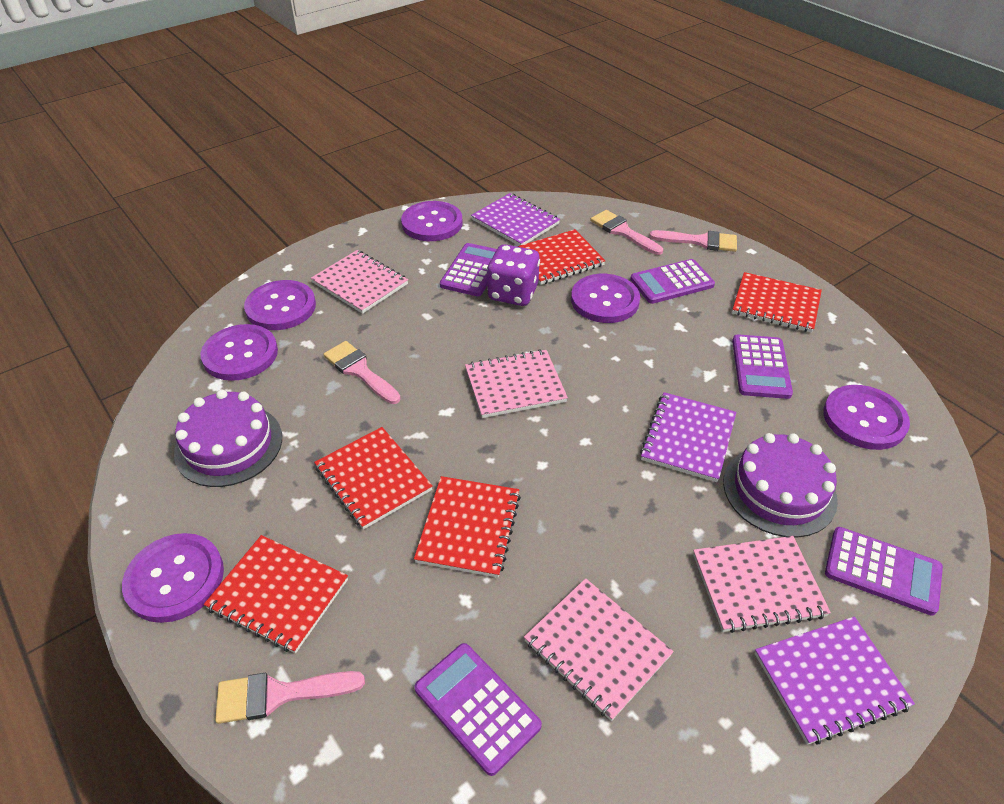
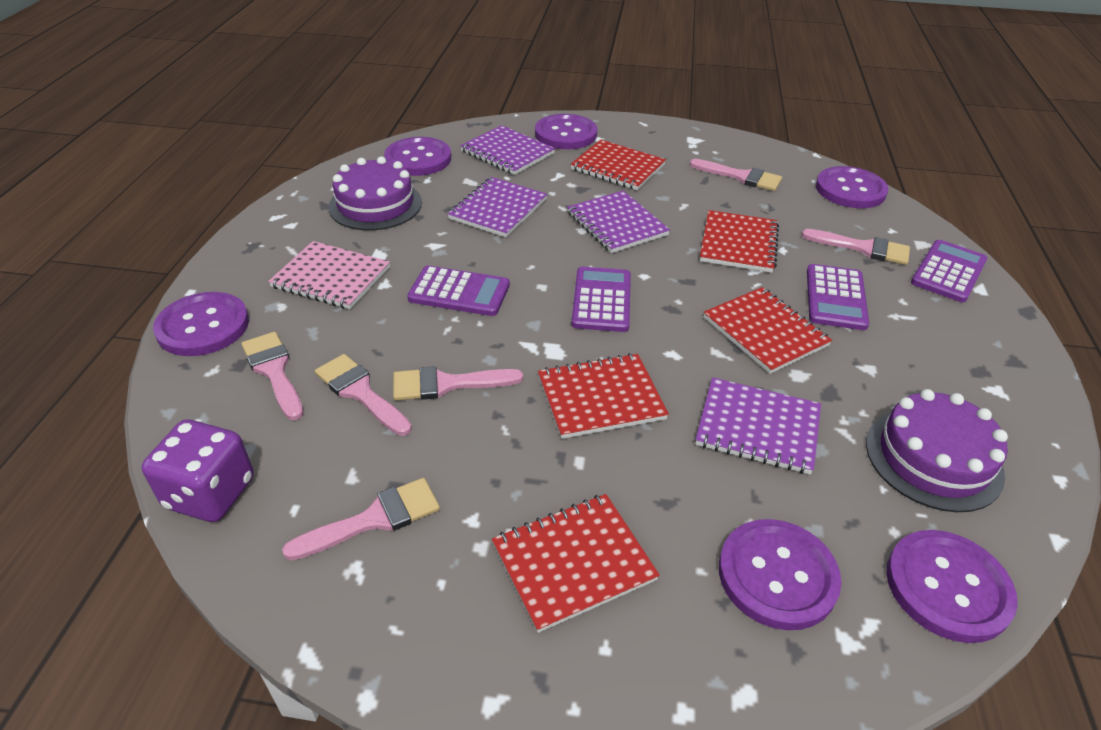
pink brush: [215,671,365,724] [323,341,401,404] [590,210,663,255] [649,230,737,252] = 4 -> [241,332,304,420] [282,478,440,560] [315,354,412,436] [393,366,523,401] [690,159,782,191] [801,229,910,265] = 6
pink notebook: [311,250,408,314] [465,349,568,418] [524,578,674,721] [693,536,831,633] = 4 -> [268,241,390,309] = 1
purple calculator: [414,643,542,776] [440,243,497,296] [630,259,715,304] [732,334,793,399] [825,527,943,616] = 5 -> [407,265,510,316] [571,267,631,332] [807,264,869,330] [911,240,987,302] = 4
purple notebook: [471,193,560,246] [640,392,736,482] [755,617,915,745] = 3 -> [447,177,547,237] [460,125,555,175] [567,191,670,253] [695,377,821,475] = 4

